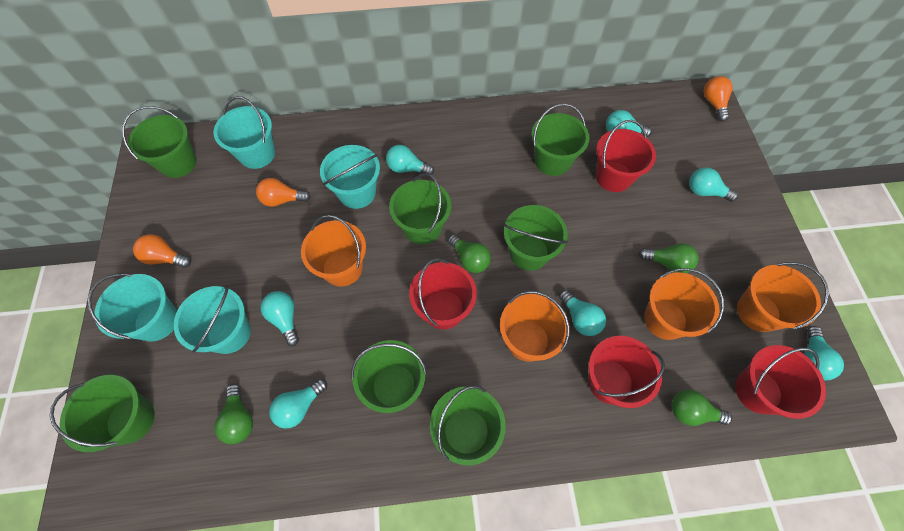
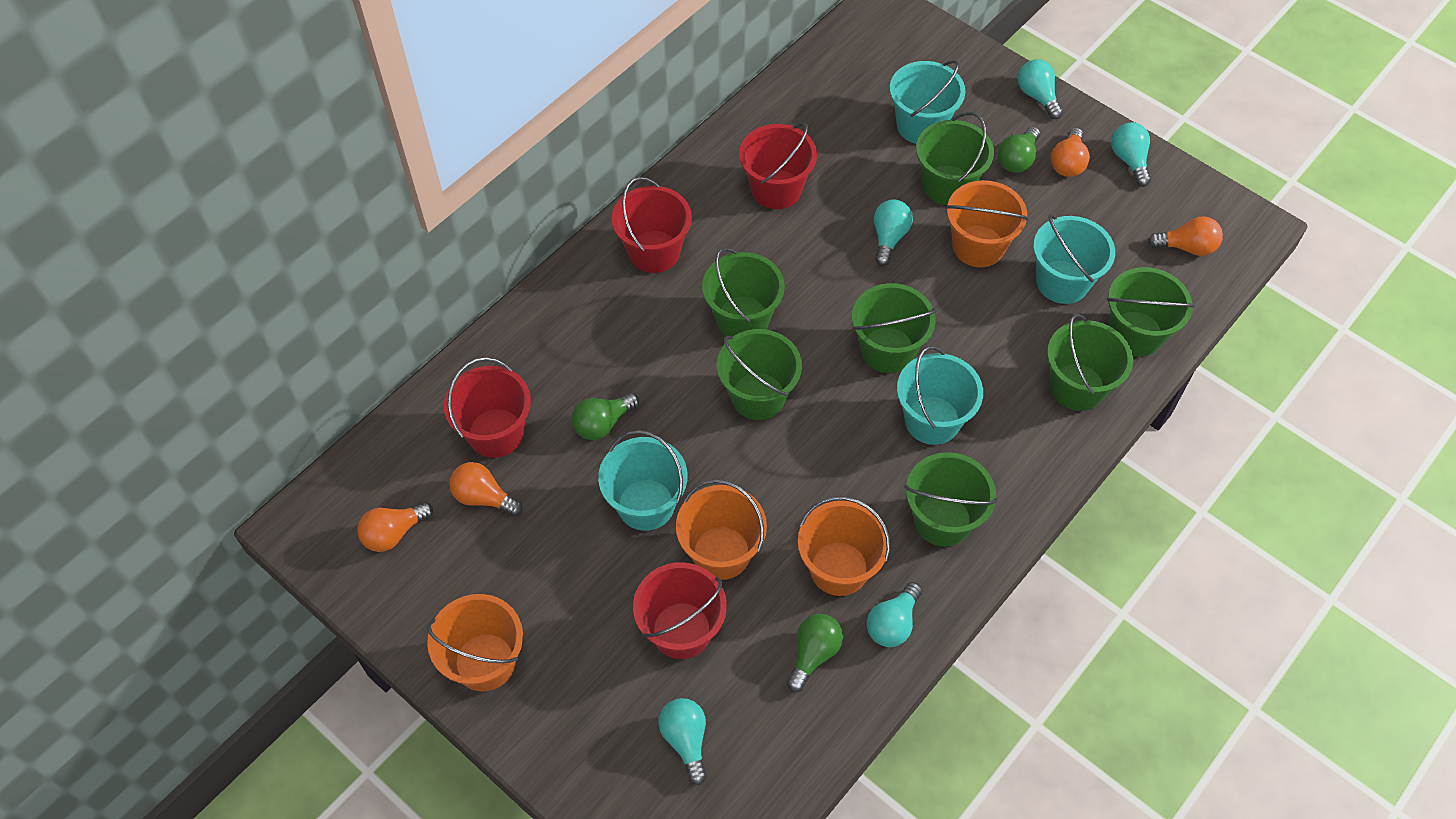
green light bulb: [214,384,253,444] [448,234,491,273] [638,243,699,273] [672,390,732,426] = 4 -> [572,393,639,440] [787,614,843,692] [998,126,1040,173] = 3
orange light bulb: [133,234,191,268] [256,178,311,207] [704,76,733,122] = 3 -> [357,502,433,552] [449,462,523,516] [1051,128,1090,177] [1148,216,1223,256] = 4
turquoise light bulb: [260,291,299,346] [269,379,327,429] [386,145,434,175] [559,290,606,336] [606,110,652,137] [689,167,738,202] [804,326,844,380] = 7 -> [658,698,707,785] [867,582,922,647] [874,199,913,266] [1018,59,1063,119] [1111,122,1151,187] = 5

